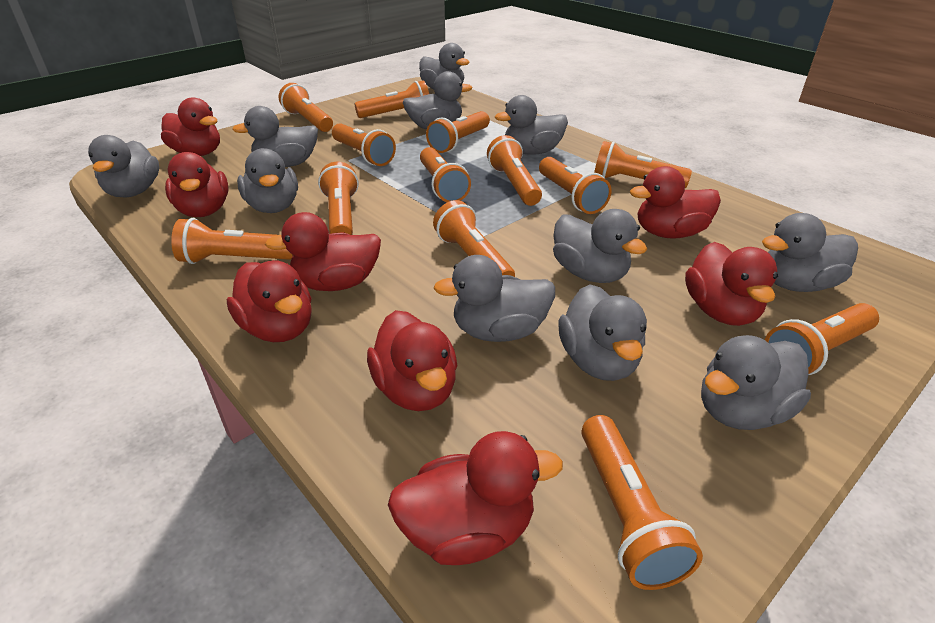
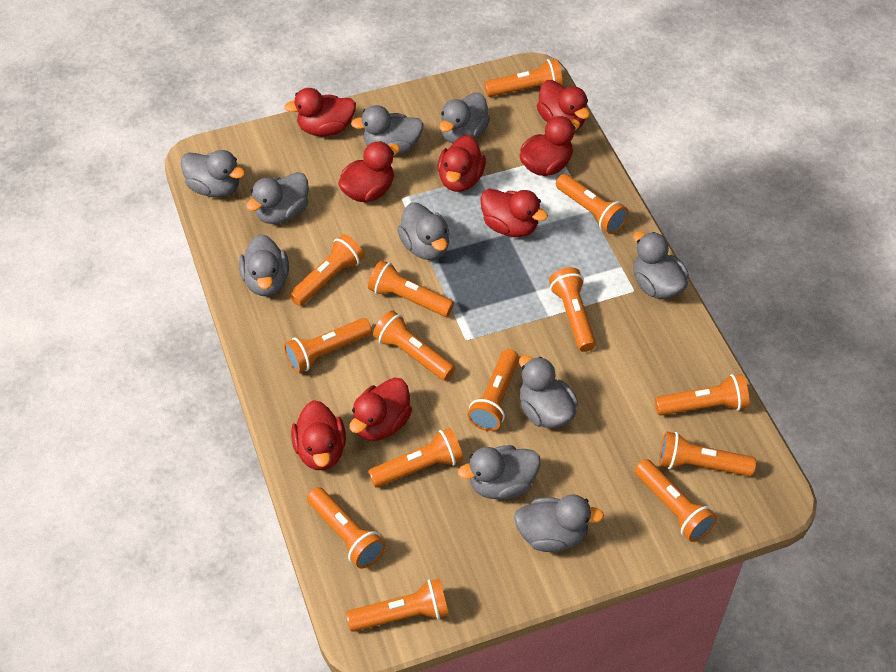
grey duck: [88,135,159,197] [232,106,318,167] [237,148,298,213] [403,71,472,129] [419,43,470,89] [433,255,555,342] [495,95,568,155] [553,209,647,283] [559,284,647,381] [701,335,811,430] [762,213,858,292] = 11 -> [181,150,245,198] [239,234,289,296] [246,172,309,224] [351,105,424,155] [397,202,450,260] [439,93,490,143] [458,445,541,499] [514,494,604,552] [519,355,578,428] [633,231,689,299] = 10
orange flashlight: [171,218,293,264] [279,83,333,132] [318,162,359,235] [332,123,396,166] [355,80,429,118] [420,147,471,202] [426,111,490,153] [433,200,515,277] [487,135,542,206] [539,157,611,214] [581,415,703,590] [594,141,692,188] [765,303,879,375] = 13 -> [284,318,372,373] [289,234,364,306] [307,487,385,568] [346,578,449,632] [368,260,454,317] [368,428,463,488] [373,310,455,381] [467,349,519,431] [484,59,563,97] [549,267,596,352] [556,174,629,234] [635,459,717,542] [655,374,749,416] [659,431,756,476] = 14

